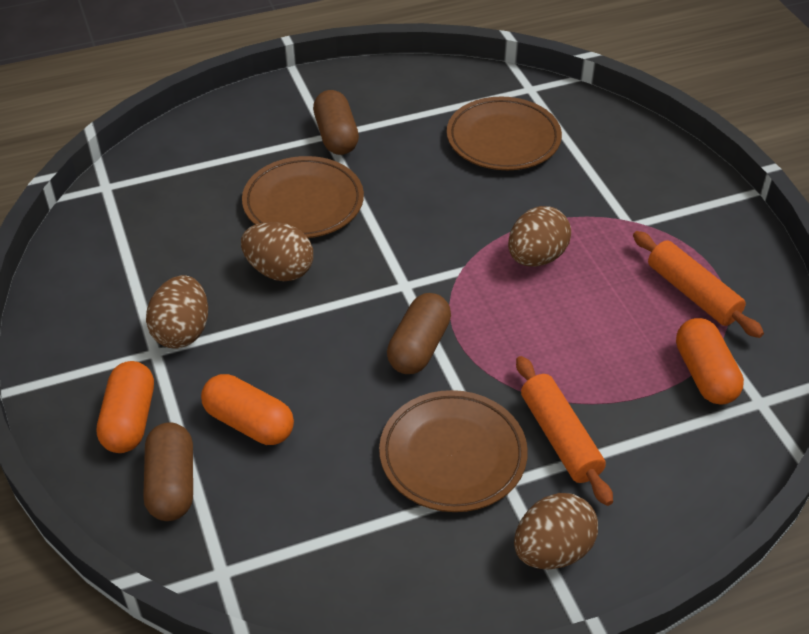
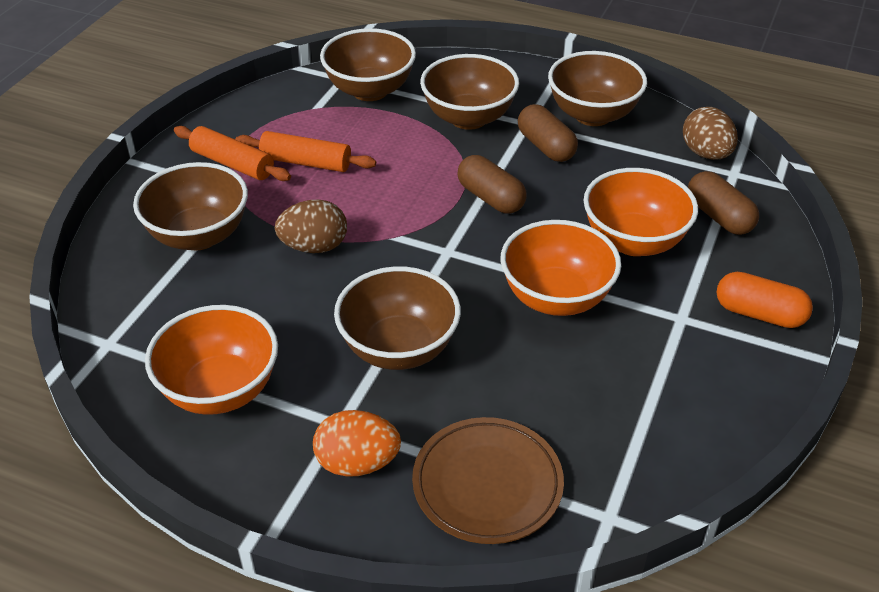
brown bowl: none = 0 -> [133,162,248,250] [320,28,416,101] [334,266,461,370] [420,54,519,130] [548,51,647,126] = 5
brown egg: [146,275,208,349] [241,222,313,281] [508,206,571,267] [514,493,598,569] = 4 -> [275,200,347,253] [683,107,738,160] = 2
brown plate: [242,156,364,238] [379,390,528,512] [447,97,562,170] = 3 -> [412,417,564,544] = 1
orange bowl: none = 0 -> [145,305,278,415] [501,220,621,316] [583,168,698,256] = 3
orange capsule: [97,361,154,453] [201,374,294,445] [676,318,744,405] = 3 -> [716,272,813,328] = 1
orange egg: none = 0 -> [313,410,401,477] = 1

